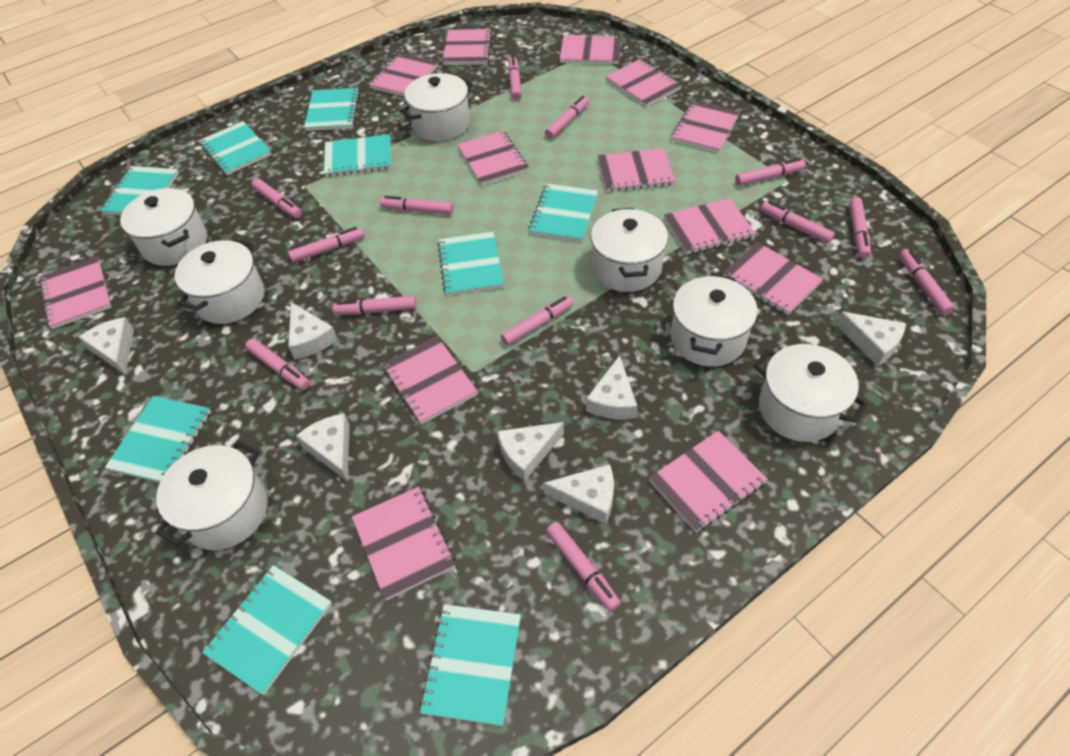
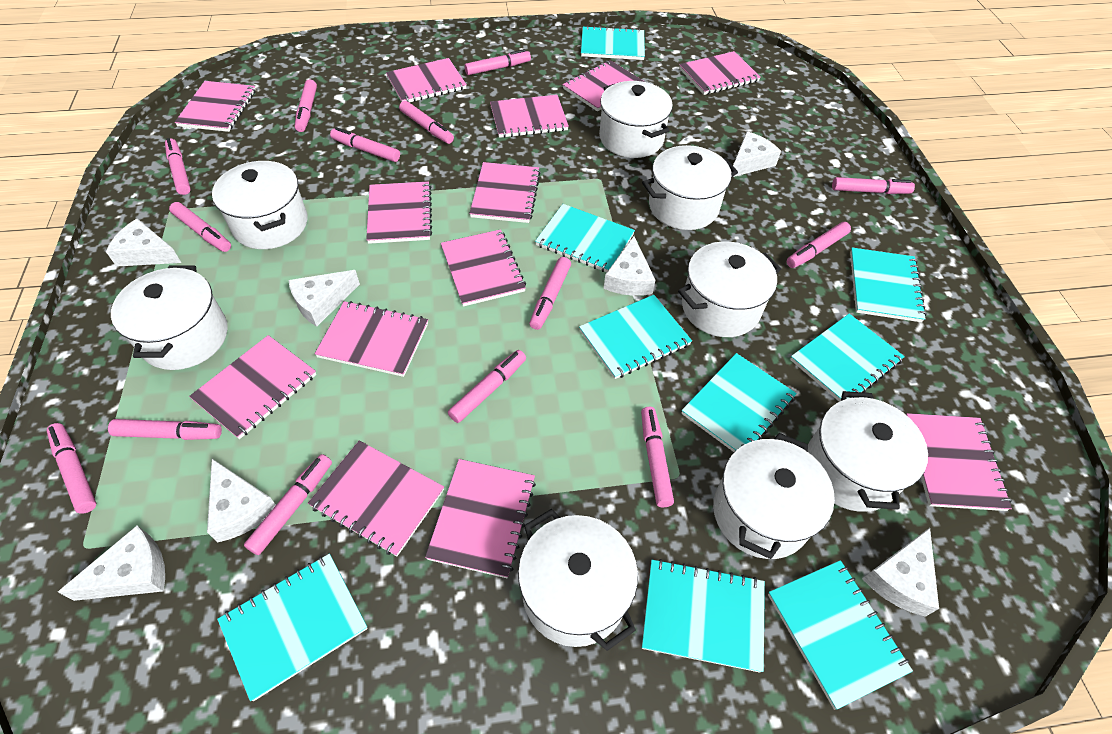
pink marker: [245,339,310,390] [251,178,302,218] [288,227,365,263] [333,296,416,315] [380,196,453,214] [501,296,574,346] [508,56,522,101] [545,96,589,139] [546,522,621,611] [735,158,806,186] [760,201,835,244] [849,197,871,259] [899,249,955,315] = 13 -> [47,423,96,514] [108,419,222,440] [165,138,191,195] [169,202,231,252] [244,454,332,555] [295,79,317,132] [330,127,400,162] [399,101,454,144] [448,350,526,423] [464,49,531,75] [529,257,571,330] [641,407,674,507] [787,222,851,268] [832,177,915,194] = 14
white pot: [120,188,207,266] [156,440,268,550] [175,239,264,324] [400,73,473,141] [591,208,668,292] [671,274,758,366] [754,344,868,442] = 7 -> [111,266,228,370] [212,161,308,249] [518,509,638,651] [599,81,673,158] [642,145,738,230] [678,242,781,337] [713,433,835,559] [808,391,928,512] = 8

